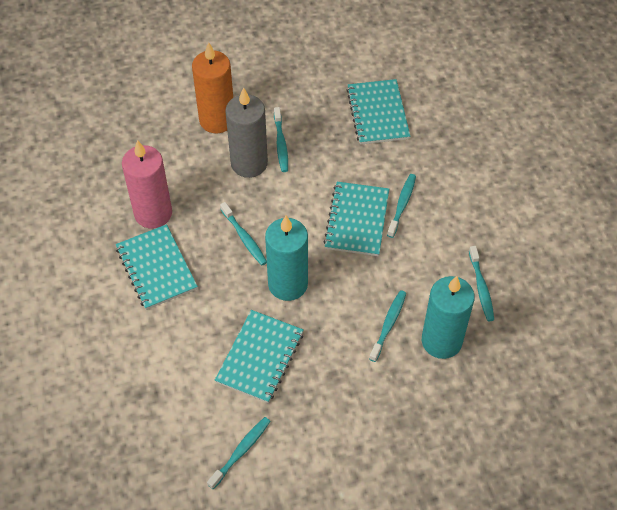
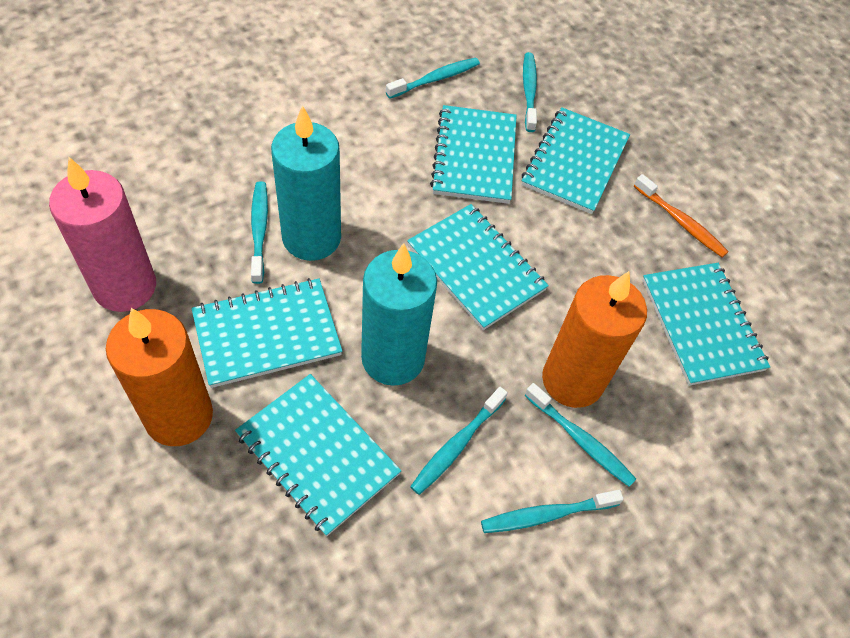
grey candle: [225,87,268,178] = 1 -> none = 0
orange candle: [192,42,233,133] = 1 -> [106,308,213,446] [542,271,647,408] = 2
orange toothbrush: none = 0 -> [634,174,729,258] = 1
turquoise notebook: [116,224,198,310] [215,310,304,403] [323,182,389,256] [346,79,410,145] = 4 -> [191,278,343,388] [235,374,401,536] [407,204,549,330] [430,105,517,204] [521,107,630,214] [642,263,770,386] = 6

